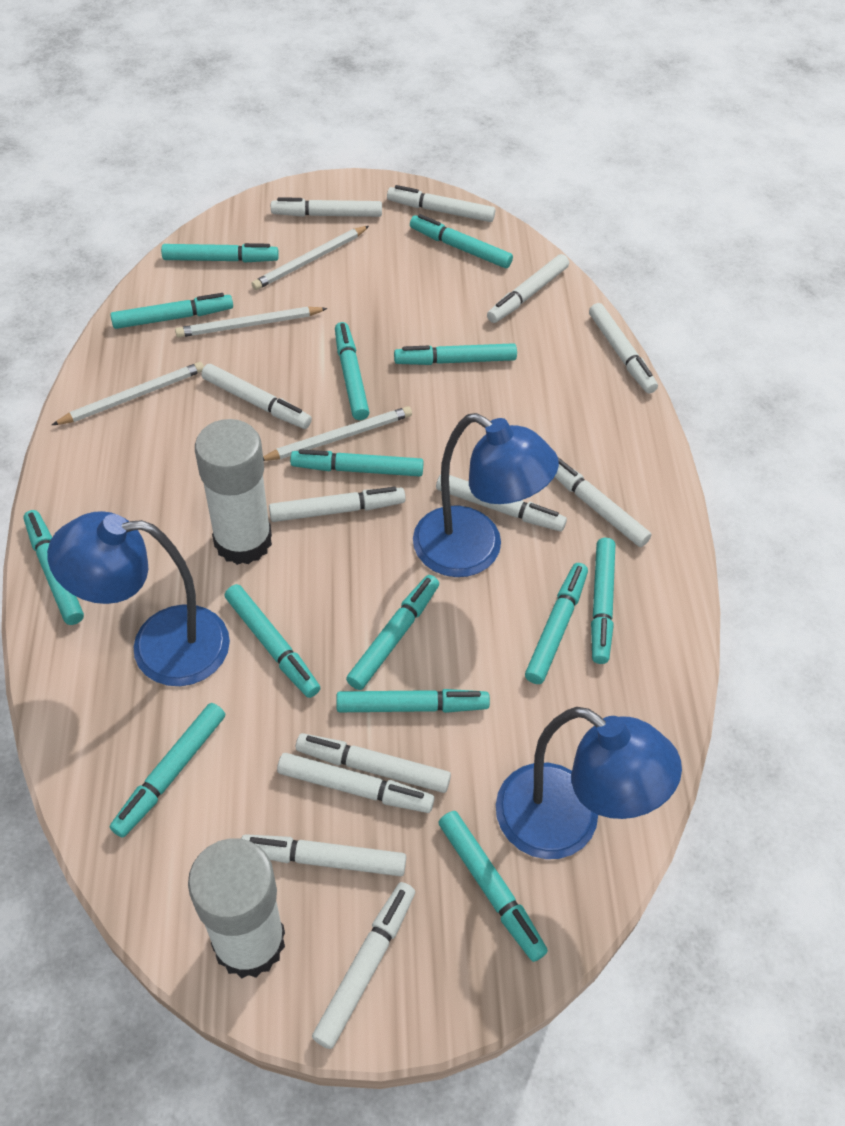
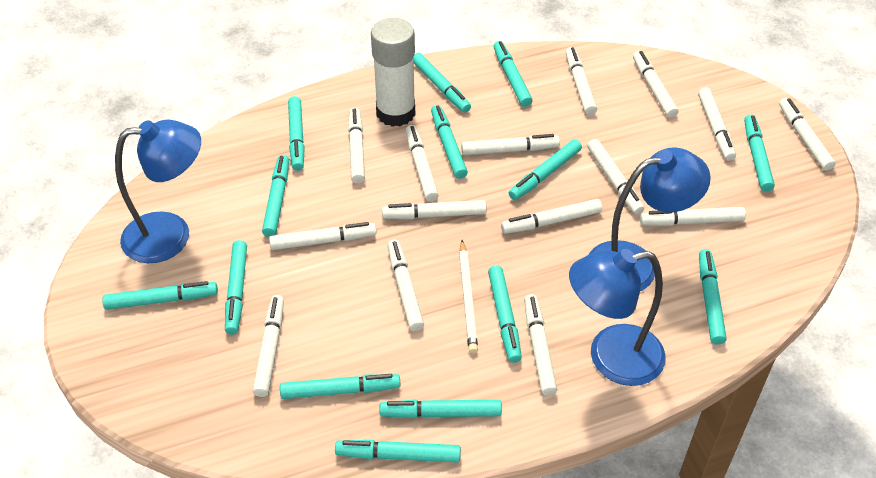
white glue stick: [188,838,285,978] [195,419,272,565] = 2 -> [371,18,415,127] = 1
white marker: [201,364,312,429] [241,834,406,876] [269,487,406,522] [271,197,382,217] [277,753,435,813] [296,733,451,793] [312,882,415,1049] [387,185,495,222] [436,474,567,531] [487,254,569,323] [554,457,652,547] [589,303,658,394] = 12 -> [253,295,284,397] [269,222,377,250] [348,108,365,184] [382,200,487,219] [387,240,424,331] [406,125,439,202] [461,134,560,155] [501,199,602,234] [524,294,557,396] [566,47,597,115] [587,139,644,215] [633,51,678,118] [640,207,746,226] [698,87,736,161] [779,98,836,171] = 15
white pencil: [52,362,204,425] [175,307,328,338] [251,226,369,290] [263,406,412,461] = 4 -> [459,240,478,354] = 1

